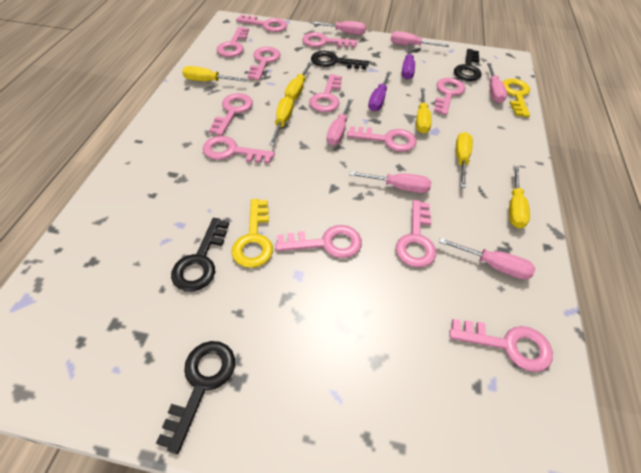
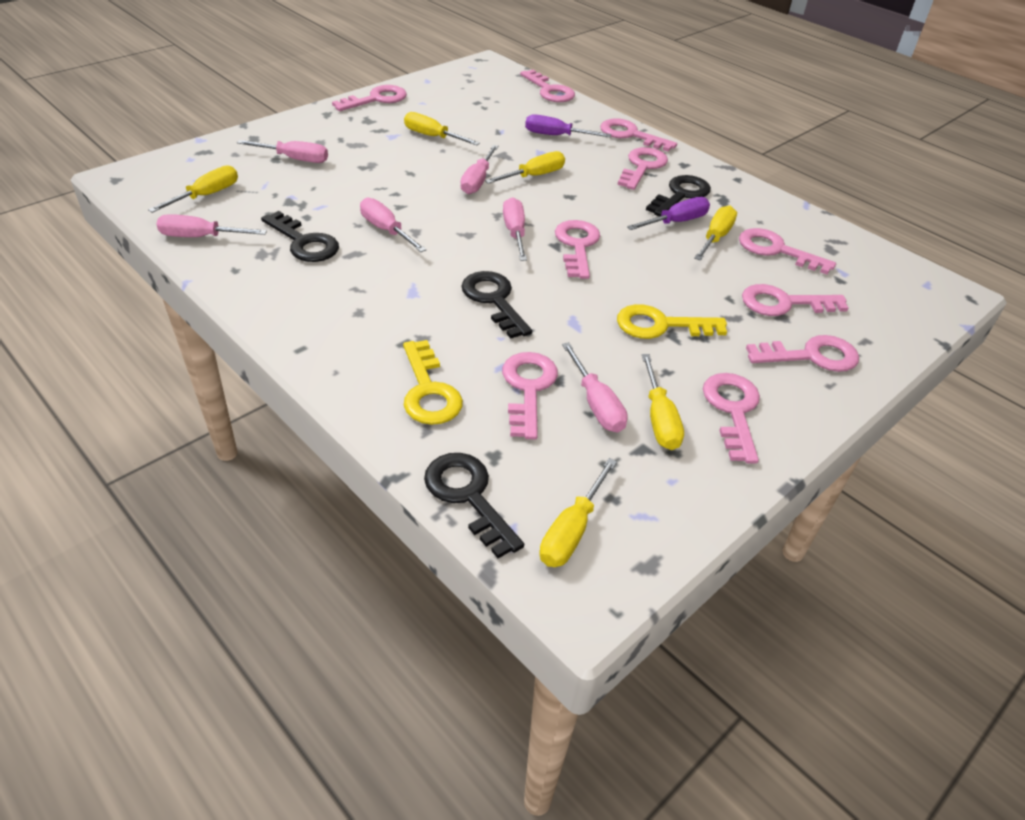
pink key: [203,136,275,164] [209,93,253,136] [217,27,249,57] [236,15,287,32] [248,47,281,80] [275,225,362,258] [302,32,357,48] [309,74,342,112] [347,126,417,152] [396,200,436,267] [434,78,465,115] [449,319,553,372] = 12 -> [332,85,407,111] [502,352,558,439] [520,70,575,102] [555,220,600,279] [600,118,677,152] [617,147,668,190] [703,373,760,464] [739,228,836,275] [742,284,848,316] [746,335,859,372] = 10

